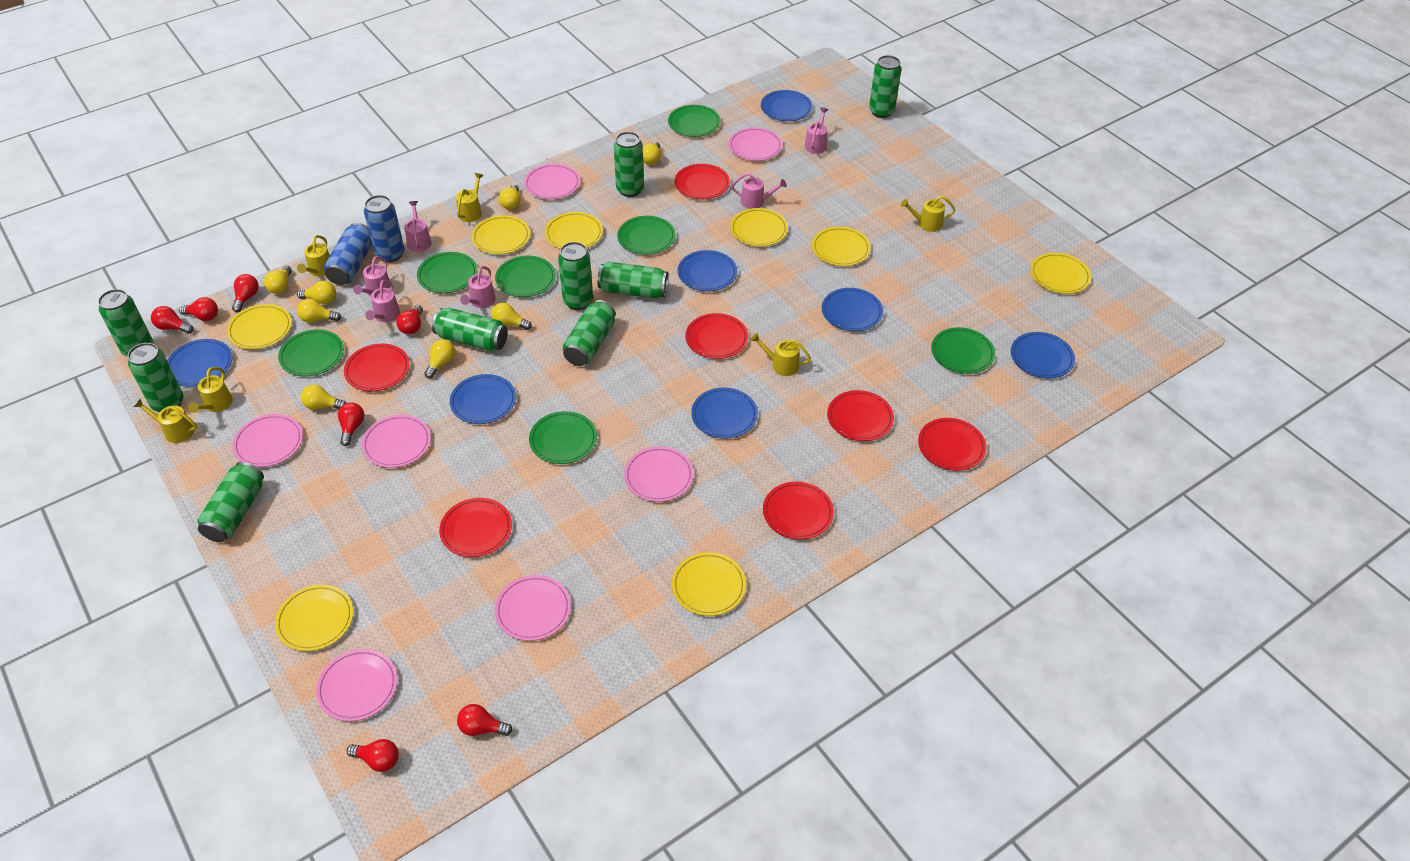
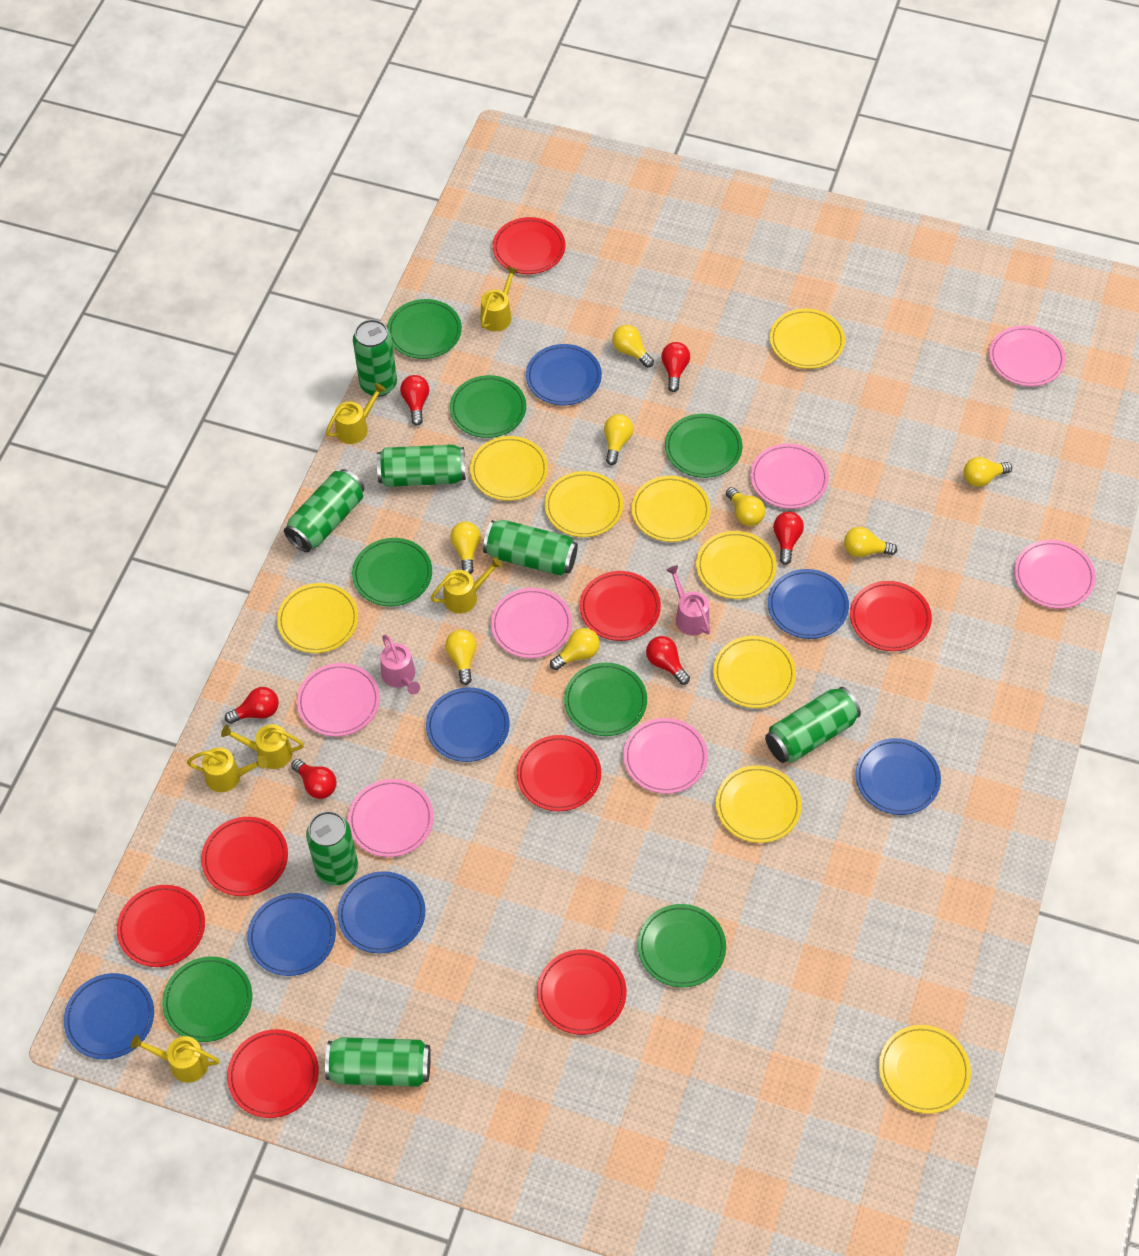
blue can: [324,223,372,285] [364,195,404,262] = 2 -> none = 0
green can: [98,289,153,356] [127,343,183,412] [197,462,264,542] [432,308,508,352] [558,242,593,310] [563,300,616,366] [597,262,669,299] [614,132,644,197] [869,55,901,118] = 9 -> [284,469,364,552] [306,811,358,886] [325,1037,431,1087] [353,319,397,397] [377,444,466,487] [483,520,578,576] [765,687,861,763] = 7
pink watering can: [353,256,390,297] [365,280,400,322] [404,201,432,252] [460,266,496,308] [731,173,787,209] [804,108,828,154] = 6 -> [380,635,420,695] [666,565,710,636] = 2
red light bulb: [151,306,193,334] [179,297,218,321] [232,274,259,312] [338,402,364,446] [347,739,399,772] [396,305,423,334] [457,704,512,736] = 7 -> [225,687,279,724] [291,759,337,799] [400,375,429,426] [646,636,690,685] [661,342,690,392] [773,511,804,565] = 6
red plate: [344,344,410,391] [439,498,512,557] [674,164,730,199] [685,313,748,359] [763,482,834,540] [827,390,894,441] [918,418,986,471] = 7 -> [117,885,205,967] [201,817,288,896] [227,1029,319,1118] [493,217,565,274] [517,735,601,811] [537,949,627,1035] [580,571,661,641] [850,581,932,651] = 8
yellow plate: [227,304,292,349] [275,584,353,651] [472,215,530,255] [545,212,603,249] [672,552,746,616] [730,208,788,247] [812,227,871,266] [1030,253,1091,294] = 8 -> [277,583,358,653] [470,436,548,501] [545,471,623,537] [632,476,711,542] [696,531,777,599] [713,636,796,708] [716,765,802,843] [770,309,845,369] [879,1025,971,1114] = 9

